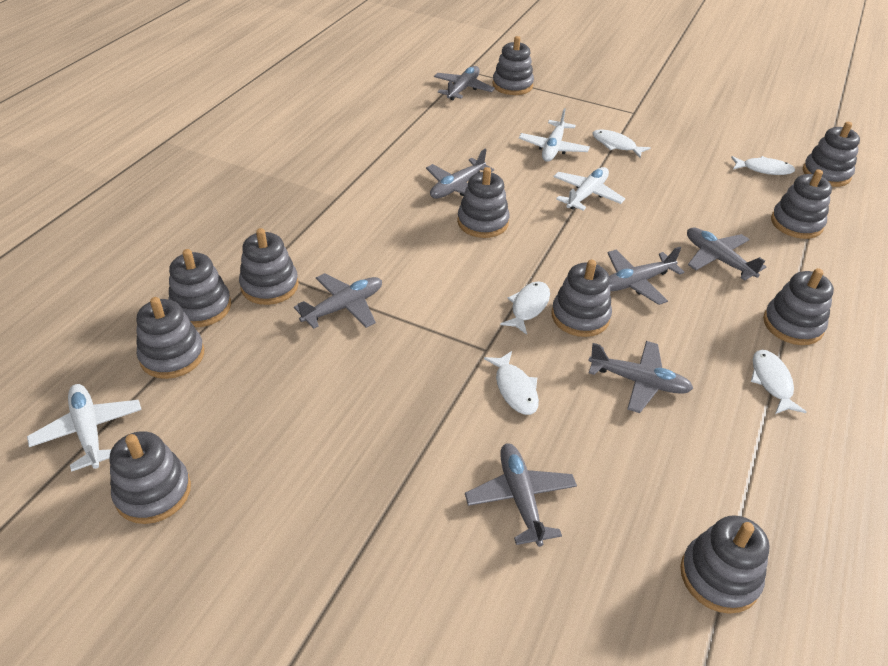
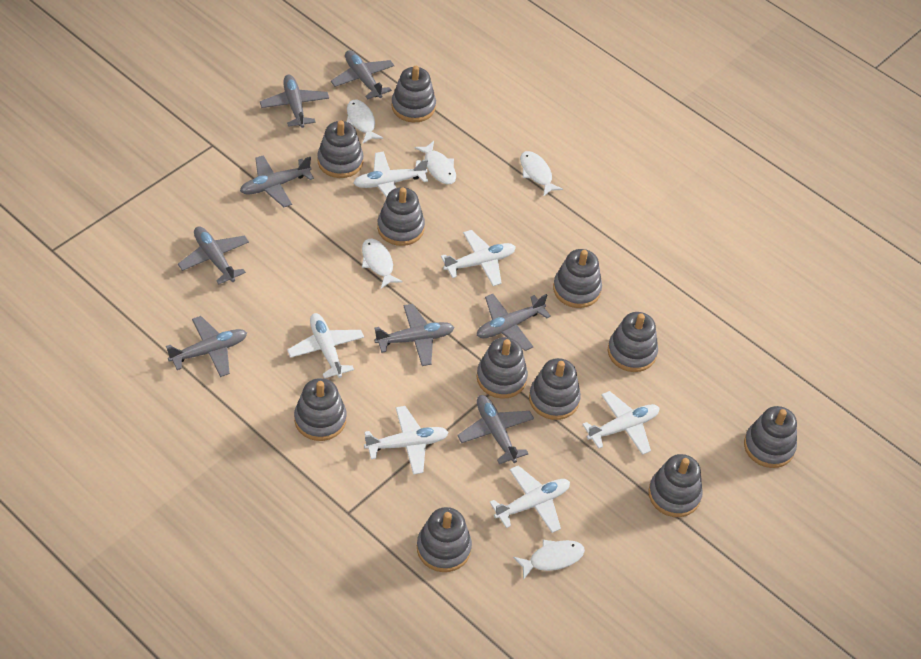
grey plane: [294,273,382,329] [426,149,494,199] [434,66,495,100] [465,443,577,547] [588,341,693,413] [608,247,684,305] [687,227,766,280] = 7 -> [166,316,247,377] [178,226,249,284] [240,155,314,207] [260,75,329,128] [331,50,394,99] [374,304,455,366] [457,395,534,464] [477,294,551,351] = 8
white plane: [27,384,142,472] [519,108,590,162] [553,167,625,211] = 3 -> [287,313,364,378] [354,152,428,197] [364,406,449,475] [441,230,516,286] [489,465,570,533] [582,391,659,455] = 6

